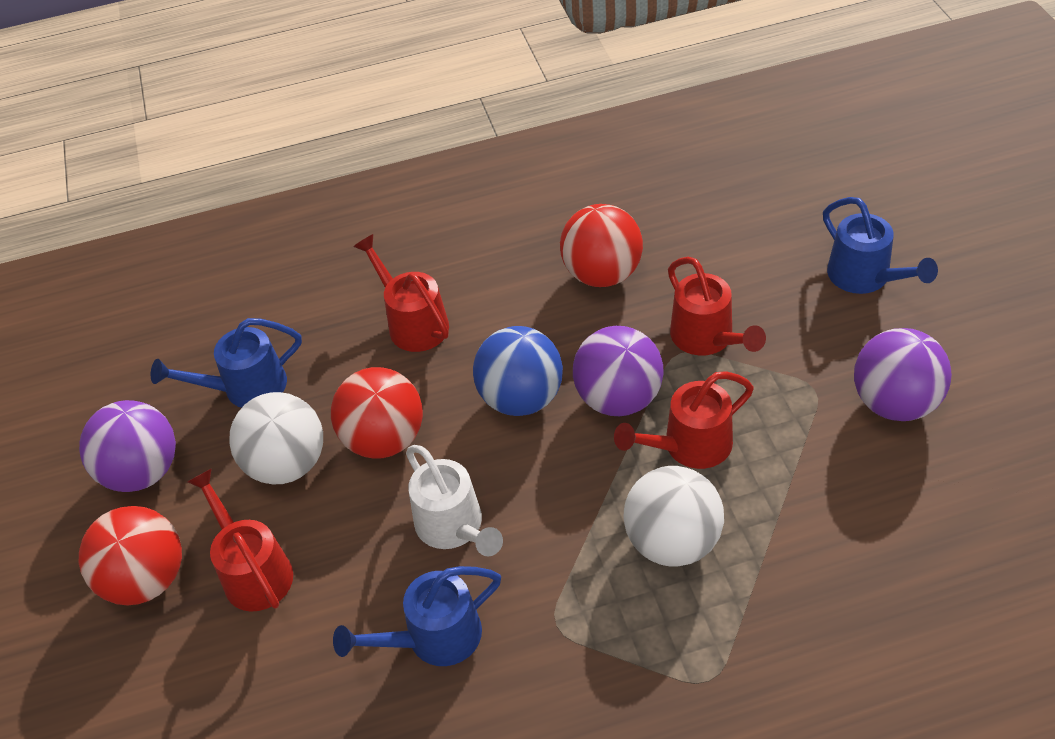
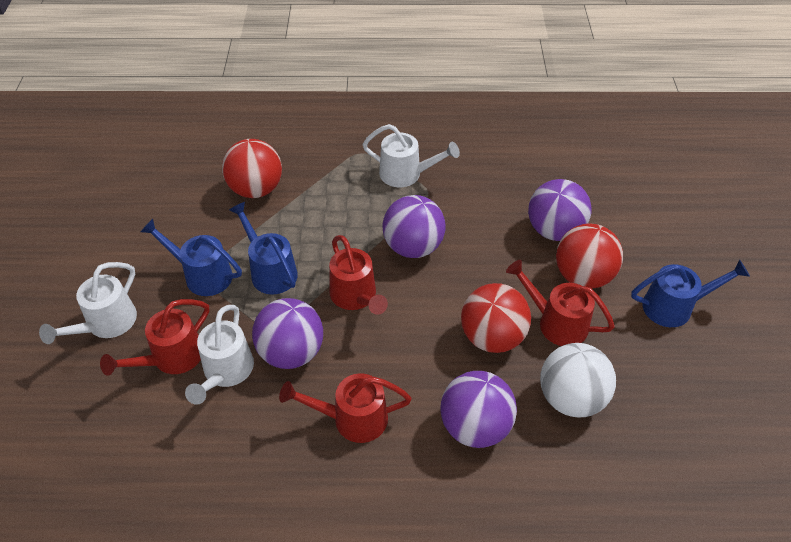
blue ball: [473,326,563,416] = 1 -> none = 0
purple ball: [79,400,176,492] [573,326,664,416] [854,328,952,421] = 3 -> [252,298,323,369] [383,195,446,258] [440,371,517,448] [528,179,592,241] = 4
white ball: [229,392,323,484] [623,466,724,567] = 2 -> [540,343,616,417] = 1
white watering can: [406,445,503,556] = 1 -> [39,262,137,344] [185,305,254,405] [362,124,460,187] = 3

